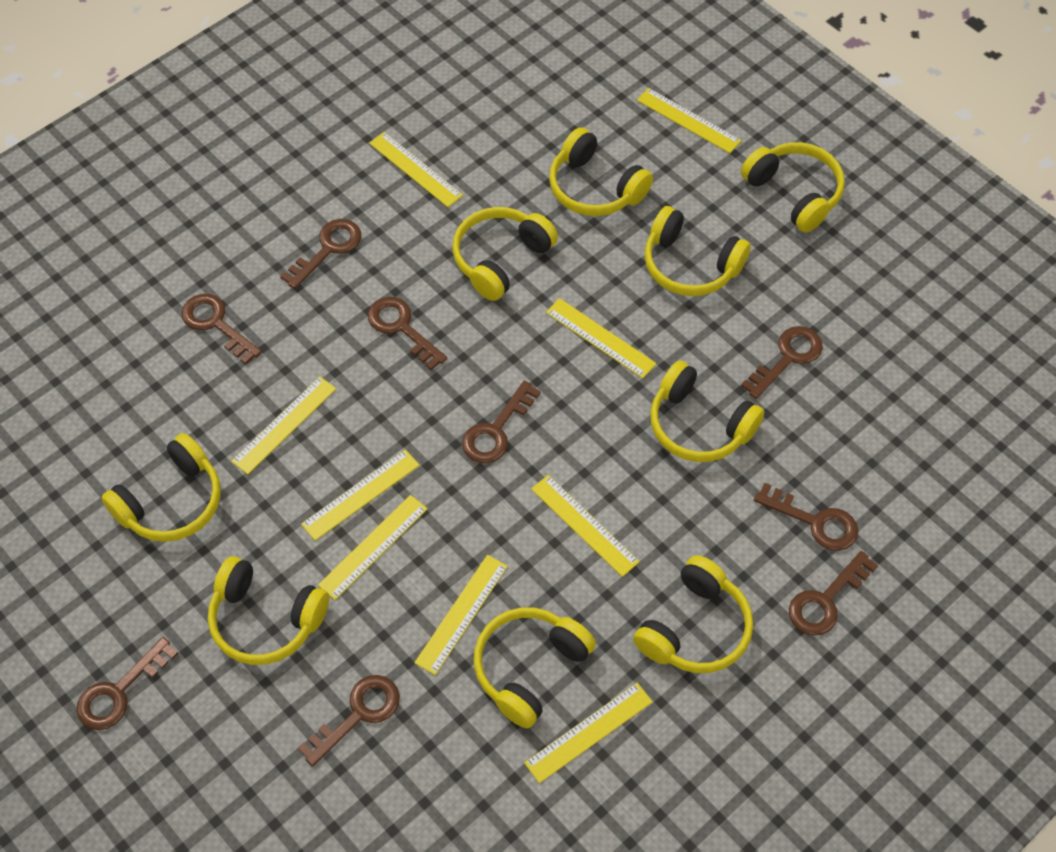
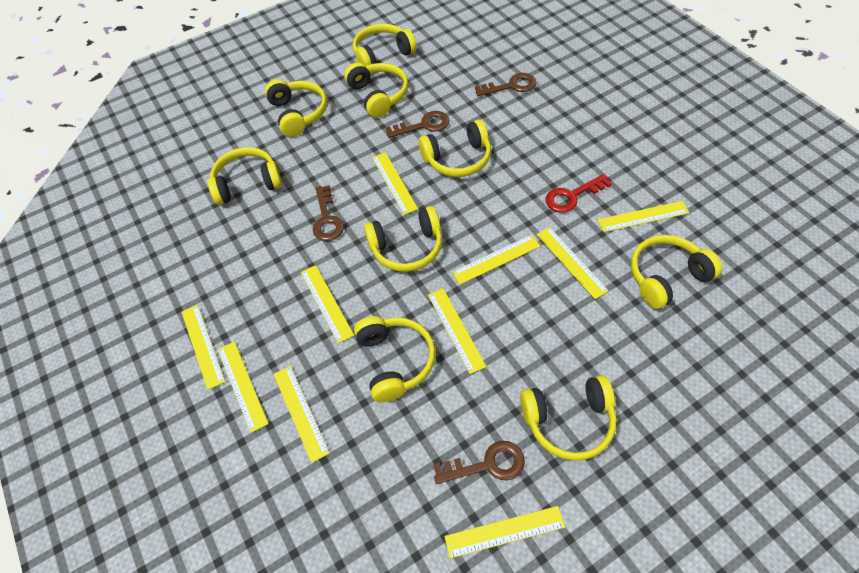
brown key: [76,637,178,730] [182,294,262,365] [280,219,361,289] [298,675,400,767] [368,297,447,370] [462,381,541,463] [741,326,823,399] [754,483,858,551] [789,551,878,636] = 9 -> [313,185,344,241] [386,111,450,138] [433,441,525,484] [475,73,537,96] = 4
red key: none = 0 -> [546,174,612,213] = 1
yellow ruler: [231,376,336,474] [301,450,420,541] [318,495,428,600] [369,132,463,207] [414,555,508,675] [524,683,653,783] [531,475,640,577] [546,298,656,378] [637,88,741,153] = 9 -> [181,305,225,390] [218,342,269,433] [274,366,330,463] [301,265,354,343] [372,152,418,215] [428,289,487,374] [444,506,565,558] [452,235,540,285] [537,227,609,299] [598,201,689,232] = 10

